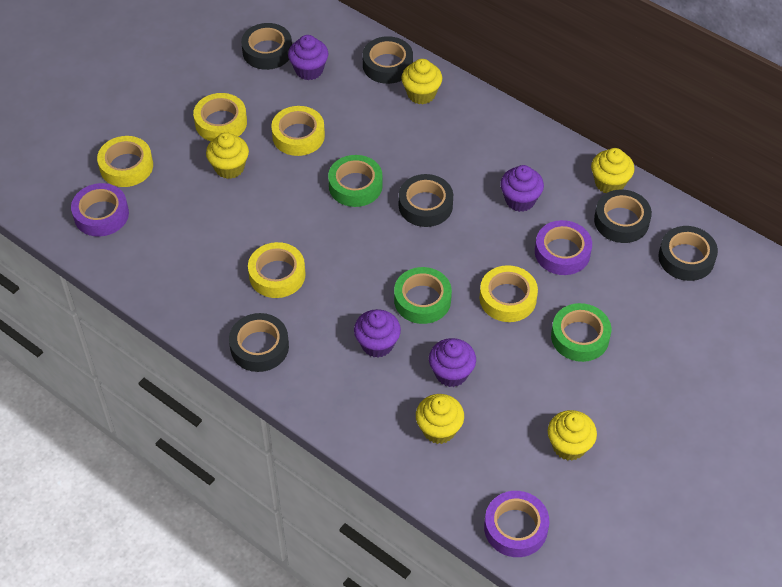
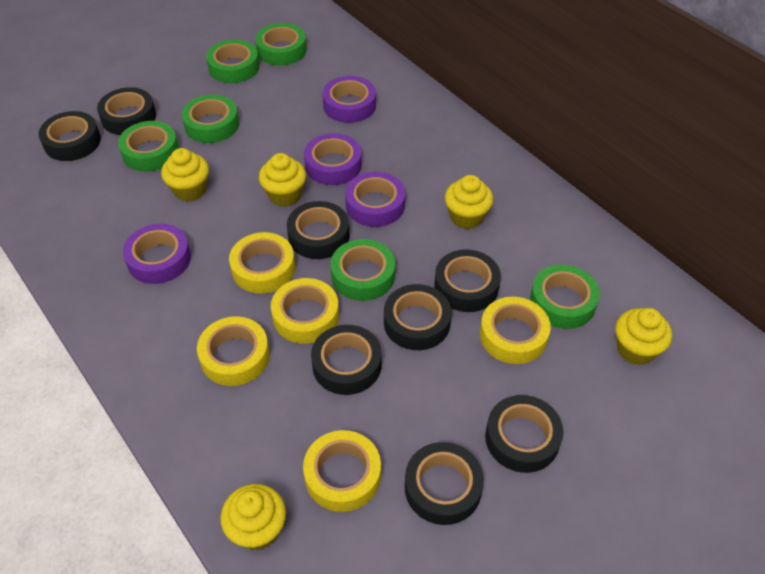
black tape: [229,313,289,372] [241,23,292,70] [362,36,413,84] [399,174,453,227] [594,189,652,243] [658,226,718,281] = 6 -> [39,111,101,161] [97,87,156,135] [287,201,350,259] [311,325,382,395] [384,284,451,350] [405,442,484,525] [434,249,501,312] [485,395,563,473] = 8
green tape: [328,155,383,207] [394,267,452,324] [551,303,611,362] = 3 -> [118,121,179,172] [182,95,239,143] [206,39,259,83] [255,23,307,66] [331,239,395,301] [530,265,600,329] = 6
purple cupcake: [288,35,328,80] [354,309,401,358] [429,338,476,387] [500,165,544,212] = 4 -> none = 0
purple tape: [71,183,129,237] [484,491,549,557] [535,220,592,275] = 3 -> [123,224,191,284] [304,133,362,185] [322,76,376,123] [345,172,405,227] = 4

